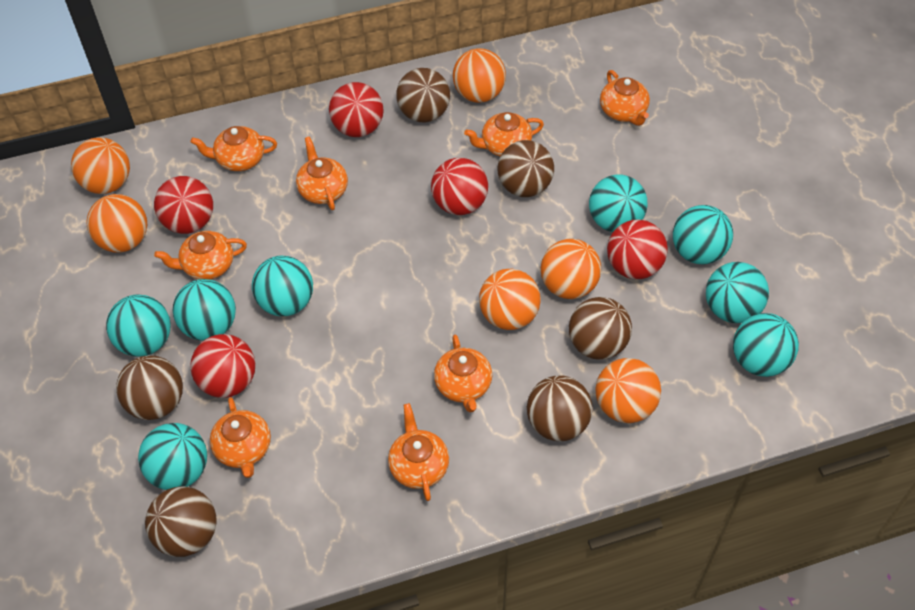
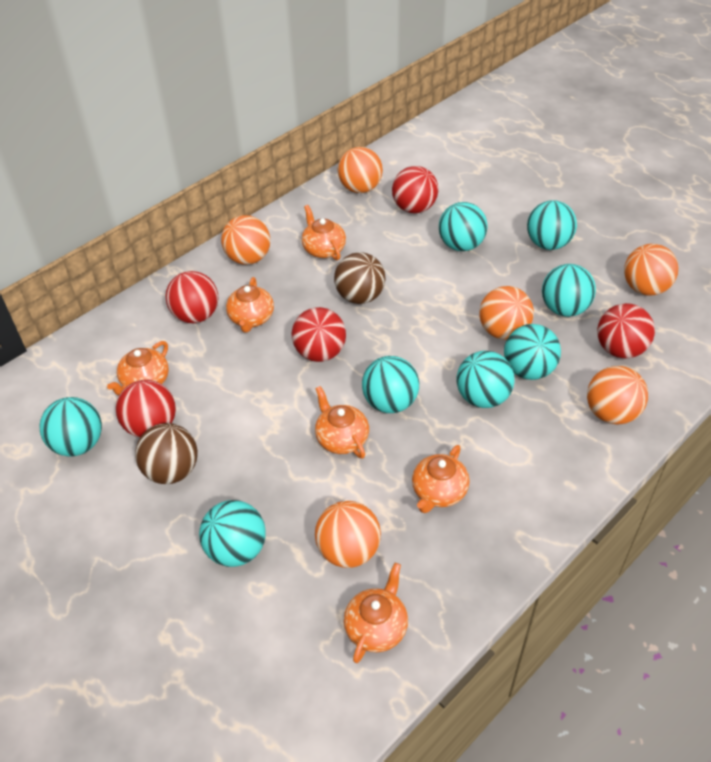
brown ball: [116,356,183,420] [145,486,217,557] [396,68,450,123] [497,140,554,197] [527,375,593,441] [569,297,632,360] = 6 -> [135,423,198,484] [334,252,386,304] = 2
orange teapot: [154,231,247,280] [190,126,277,171] [210,397,271,478] [296,136,348,210] [388,403,449,501] [434,334,492,412] [464,112,544,157] [600,70,650,126] = 8 -> [107,341,169,396] [226,277,274,333] [302,205,346,260] [315,386,369,459] [344,563,408,663] [412,445,470,513] = 6

